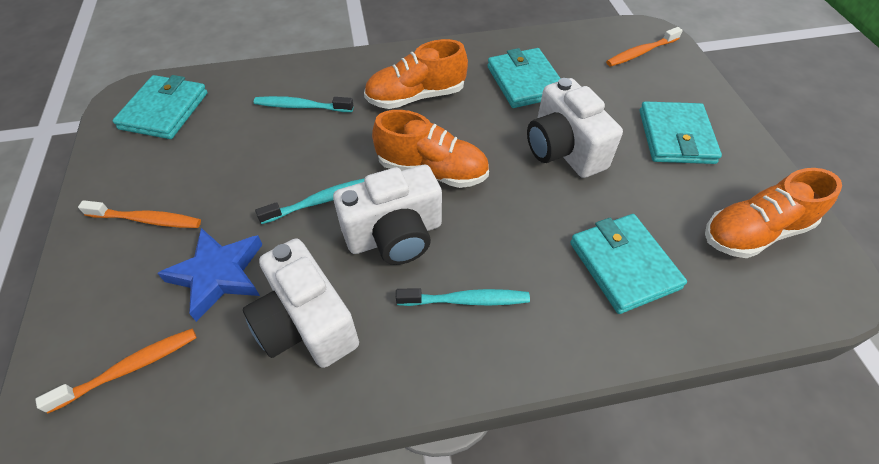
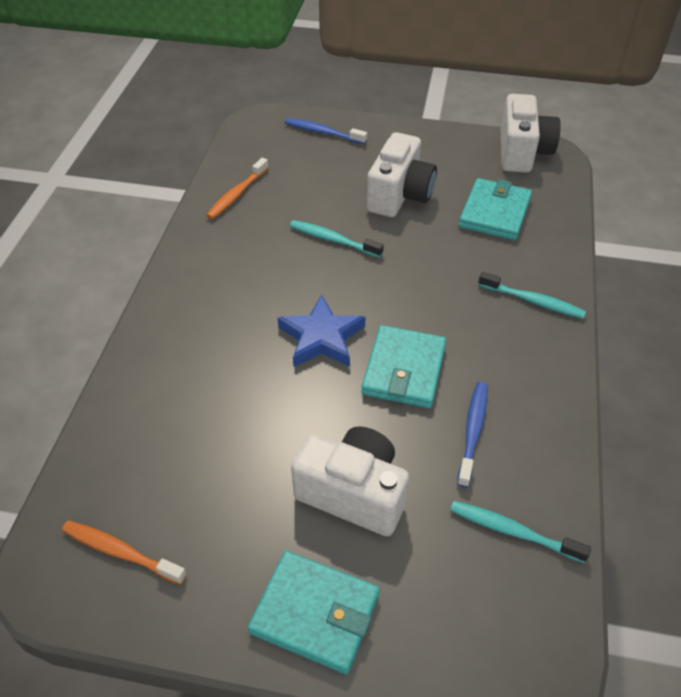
blue toothbrush: none = 0 -> [285,118,367,144] [457,382,487,488] = 2
orange shoe: [364,39,468,109] [372,110,489,188] [705,168,842,258] = 3 -> none = 0
orange toothbrush: [35,328,197,414] [78,200,201,228] [606,27,683,67] = 3 -> [62,521,187,585] [206,158,269,219] = 2
turquoise wallet: [112,75,208,139] [487,48,561,108] [570,214,687,314] [640,101,722,164] = 4 -> [248,551,379,674] [361,325,446,408] [459,178,532,240] = 3

